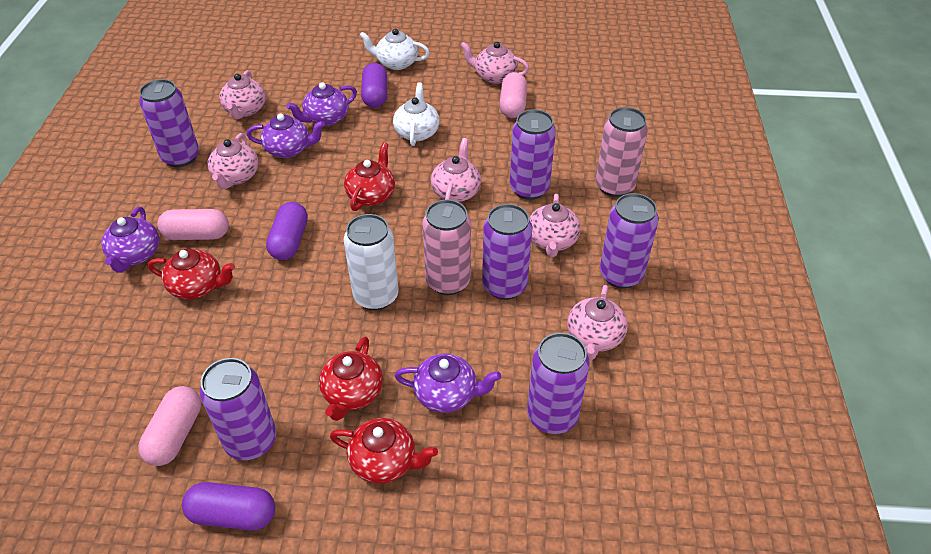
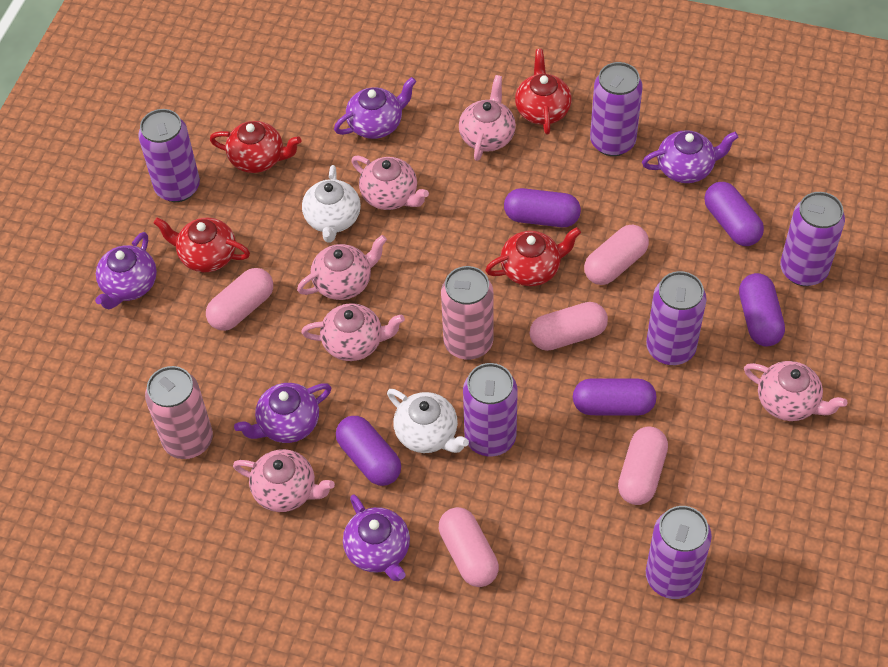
pink capsule: [138,386,201,466] [157,209,229,240] [500,72,527,118] = 3 -> [206,268,273,331] [439,507,499,587] [530,302,608,351] [584,225,649,285] [618,426,668,505] = 5
purple capsule: [182,482,275,530] [266,202,308,260] [361,63,387,108] = 3 -> [336,416,401,486] [504,188,581,227] [573,378,656,416] [704,182,764,246] [739,273,785,346] = 5
purple teapot: [101,207,159,273] [247,113,325,158] [286,82,357,126] [395,354,501,413] = 4 -> [95,232,157,309] [234,383,331,443] [334,77,416,139] [343,494,410,581] [642,130,738,183] = 5
white can: [344,214,398,310] = 1 -> none = 0

